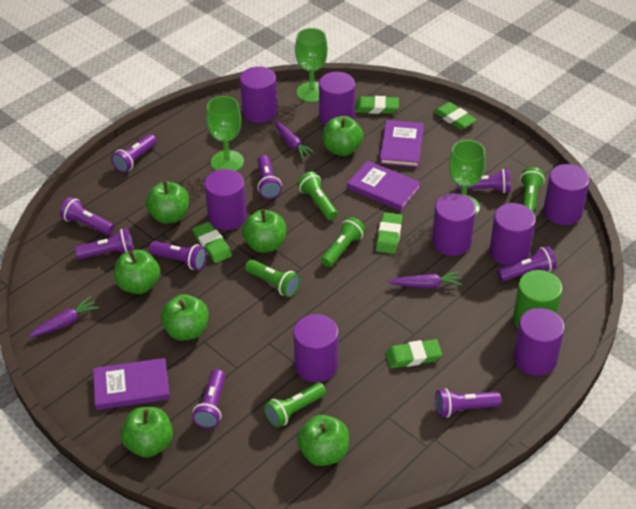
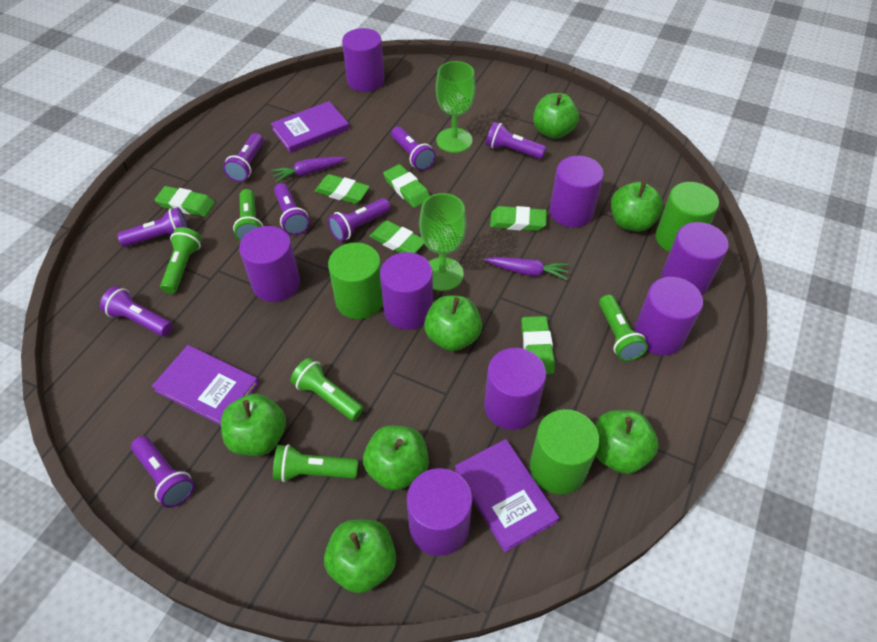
green cylinder: [513,270,562,328] = 1 -> [328,242,383,319] [530,409,600,494] [656,182,719,252] = 3
green eraser: [192,222,232,263] [355,96,399,114] [376,212,403,254] [386,339,442,368] [434,102,477,130] = 5 -> [155,186,215,217] [315,174,370,204] [369,220,424,253] [383,164,430,208] [490,206,547,231] [521,316,555,374] = 6
green goblet: [206,96,244,171] [295,28,328,102] [449,140,486,216] = 3 -> [419,193,467,291] [436,61,476,153] = 2
purple carrot: [28,297,99,337] [274,121,316,160] [388,272,462,288] = 3 -> [271,157,346,183] [484,257,569,280] = 2
purple flashlight: [59,197,114,235] [75,229,134,259] [111,134,157,173] [149,241,206,270] [192,369,225,429] [257,155,282,199] [435,388,501,418] [457,169,511,193] [497,246,557,282] = 9 -> [100,286,172,336] [117,207,188,247] [131,436,195,508] [223,133,264,182] [274,183,310,235] [328,198,390,241] [391,127,436,171] [486,122,546,159] = 8

